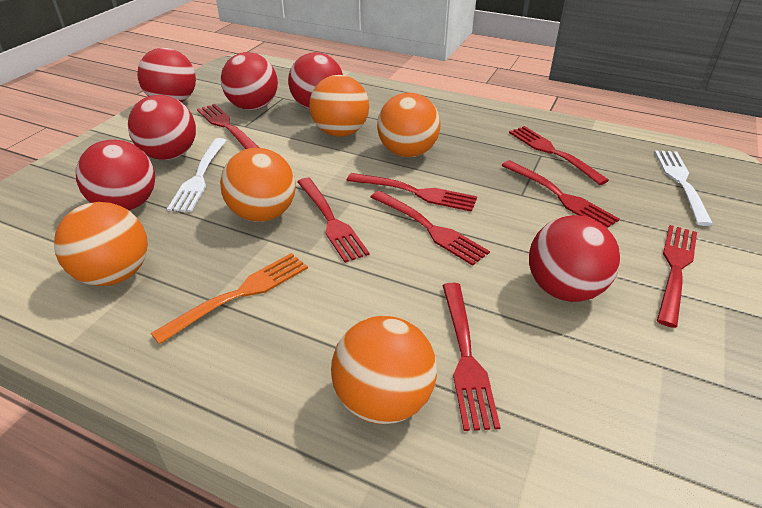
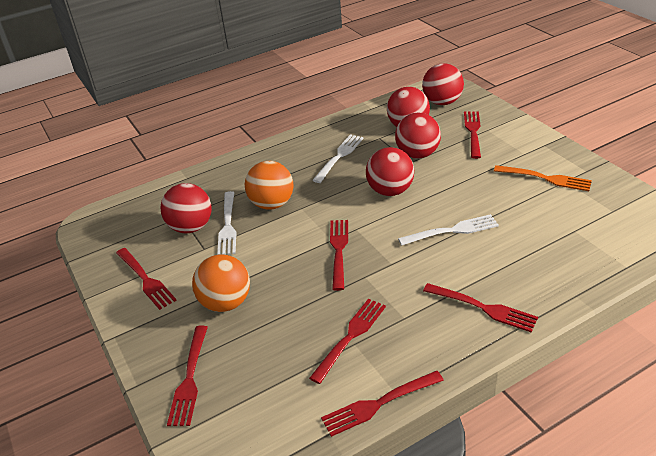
orange ball: [54,202,148,286] [220,148,296,222] [309,75,369,137] [331,316,437,424] [377,93,440,157] = 5 -> [192,254,250,312] [245,161,294,210] = 2
red ball: [76,140,155,211] [128,95,196,160] [137,48,196,102] [221,52,278,110] [288,52,343,109] [529,215,620,302] = 6 -> [161,183,212,233] [366,147,414,196] [387,87,430,127] [395,113,441,159] [422,63,464,105] = 5
red fork: [197,104,259,149] [297,178,370,263] [346,173,477,212] [371,191,490,266] [442,283,501,431] [501,160,619,228] [509,126,609,185] [657,225,697,328] = 8 -> [116,248,177,310] [167,326,208,426] [309,299,386,384] [321,371,444,437] [330,220,348,291] [423,283,538,332] [464,111,481,159] = 7
white fork: [167,138,227,212] [654,150,713,226] = 2 -> [217,191,237,255] [312,134,364,183] [398,214,499,246] = 3

